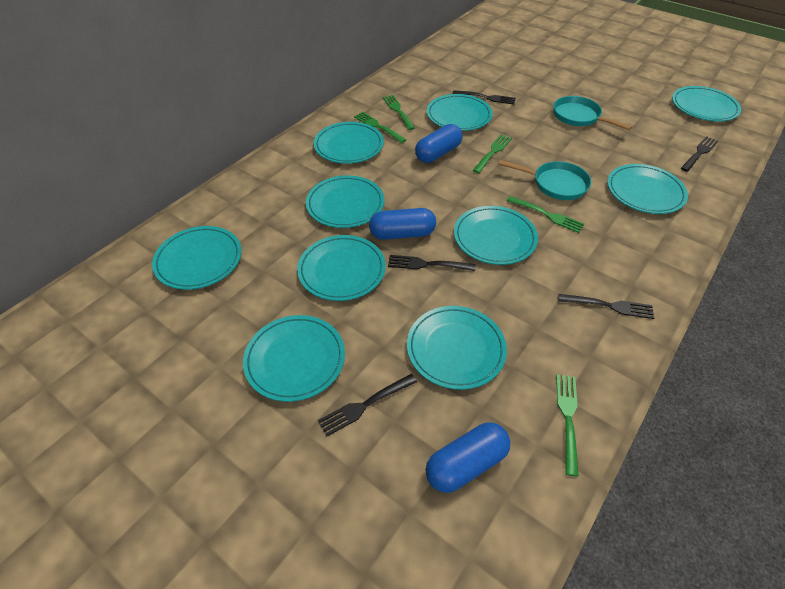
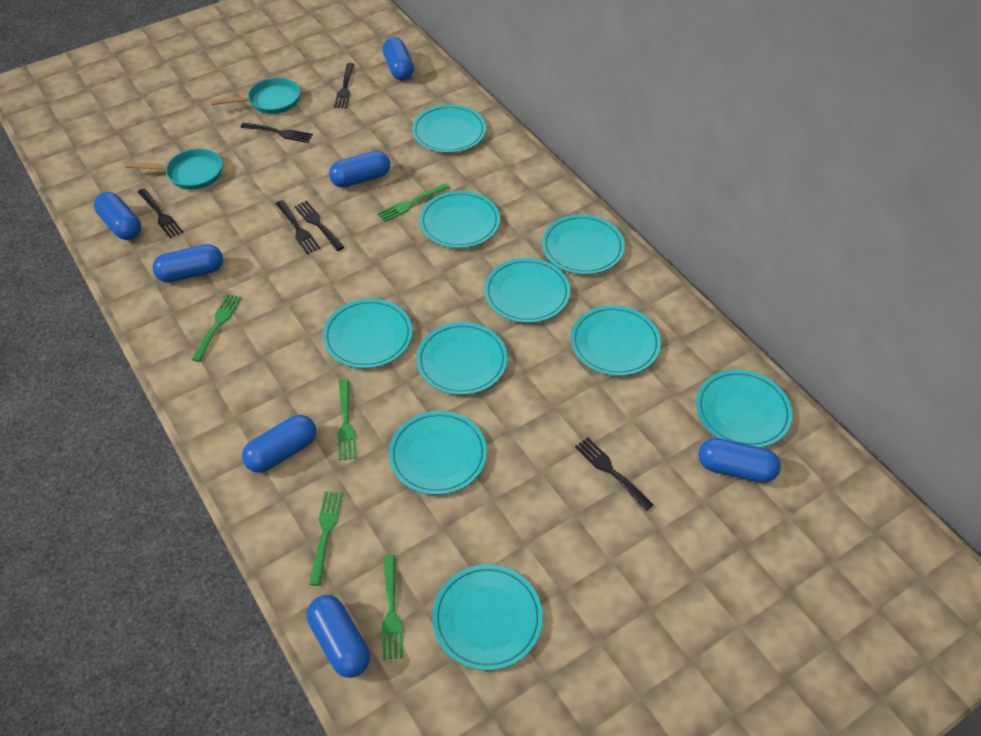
black fork: [318,374,417,436] [388,255,475,271] [453,90,516,104] [558,294,654,319] [681,136,718,172] = 5 -> [138,188,183,238] [240,122,313,143] [276,200,320,254] [294,201,344,251] [334,63,354,108] [575,437,653,511] = 6
blue capsule: [369,208,436,240] [415,124,462,163] [425,422,511,493] = 3 -> [94,192,141,240] [152,244,223,282] [242,415,316,473] [307,595,370,678] [329,151,390,188] [382,37,414,81] [698,438,781,483] = 7

